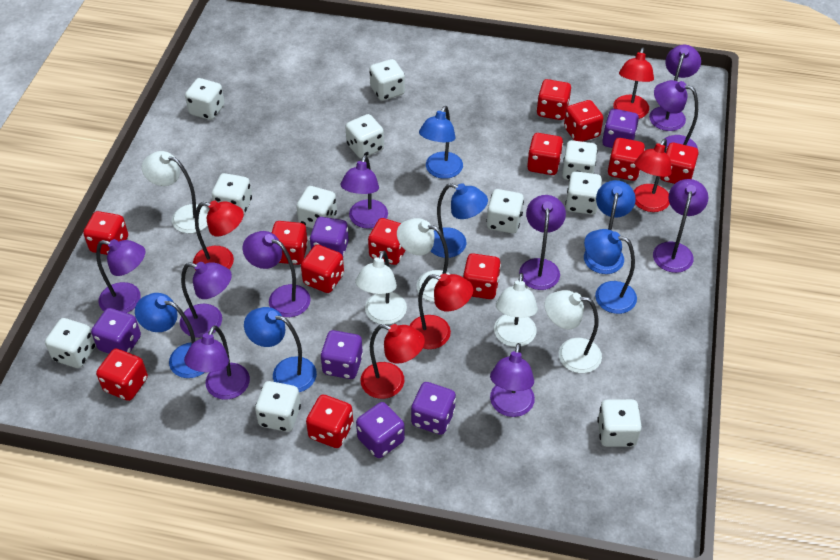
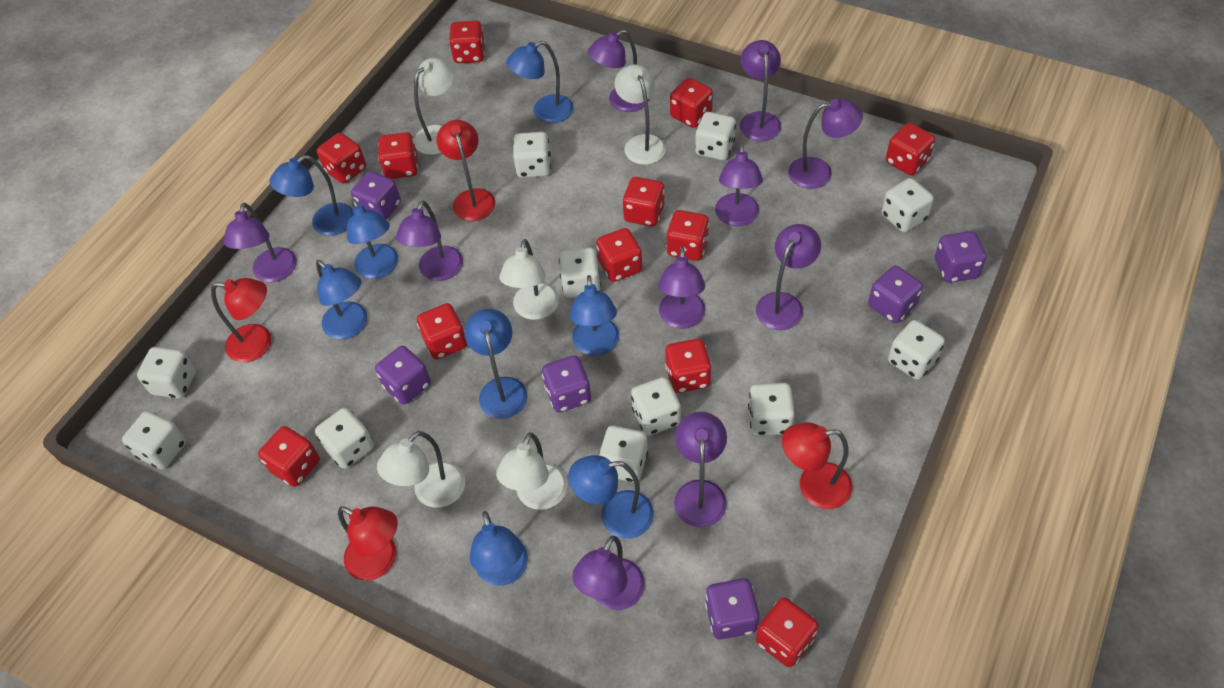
blue lamp: [135,293,205,378] [244,307,317,392] [419,106,463,179] [431,183,488,258] [584,180,636,274] [584,229,637,314] = 6 -> [270,155,354,236] [316,260,367,339] [347,199,398,279] [464,309,527,419] [470,511,528,586] [506,41,574,123] [568,455,654,539] [570,275,619,356] = 8
red lamp: [193,200,244,269] [361,324,425,399] [410,274,473,349] [613,48,654,119] [634,139,671,212] = 5 -> [211,278,272,363] [338,506,398,581] [436,120,495,221] [782,422,853,509] = 4

